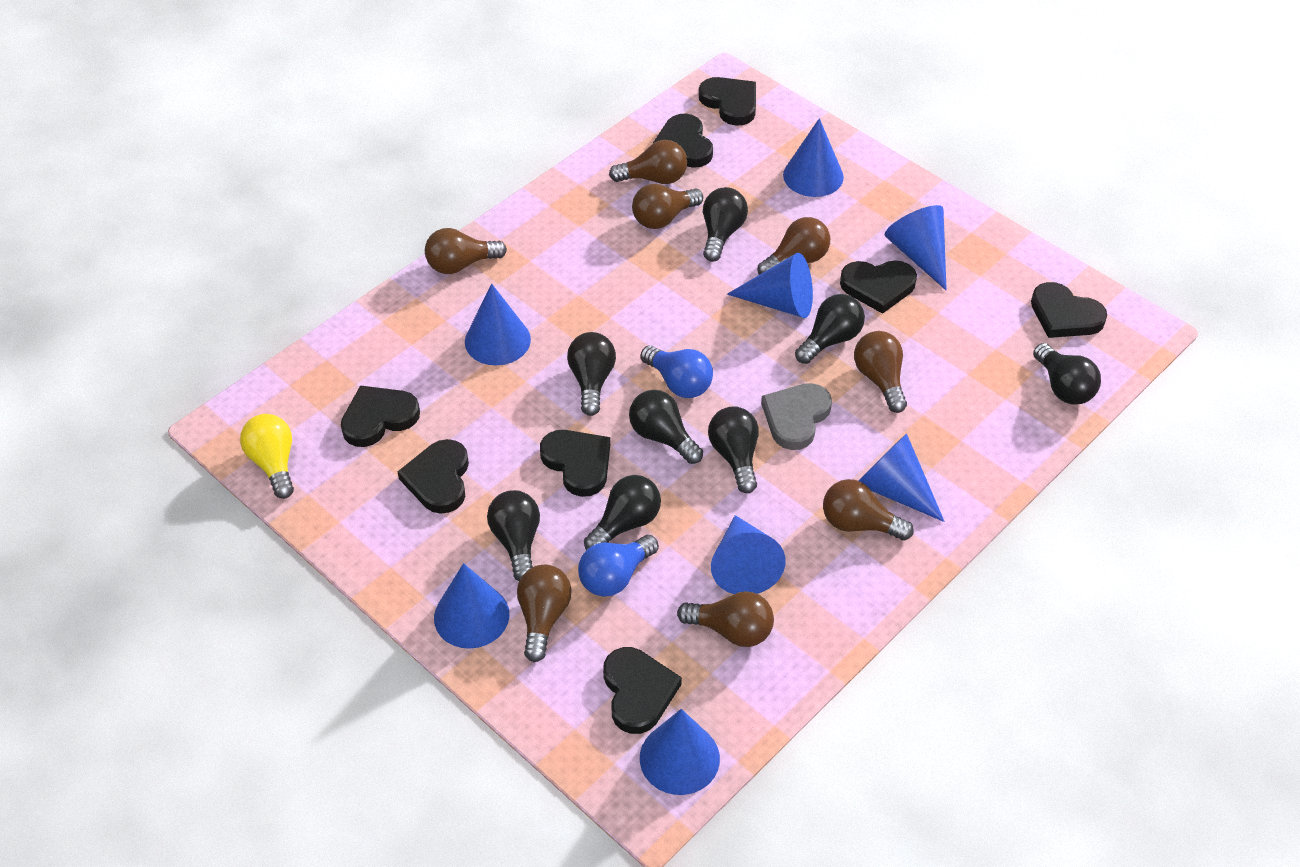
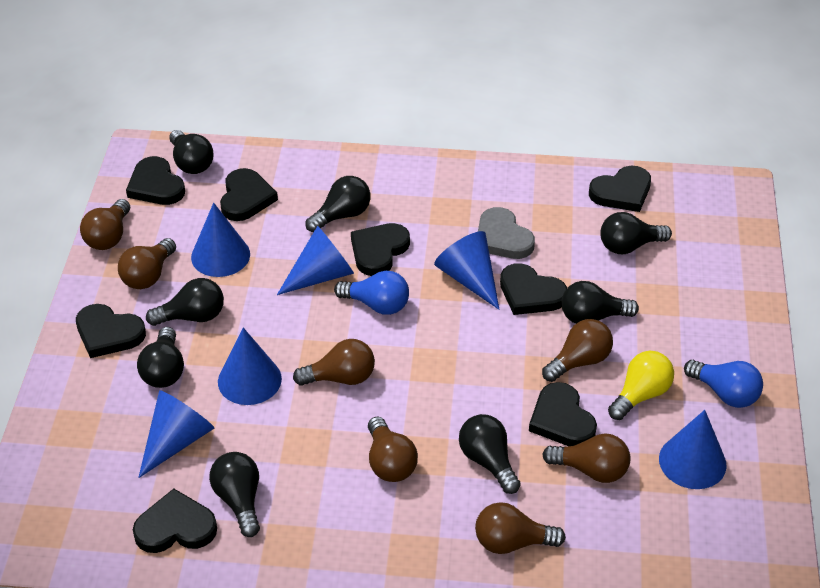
blue cone: [434,563,510,649] [465,284,531,365] [640,709,720,795] [711,515,786,594] [727,253,813,318] [783,118,844,197] [859,433,945,522] [885,205,947,290] = 8 -> [138,390,214,478] [191,203,250,277] [218,327,282,405] [277,226,354,295] [434,231,499,310] [659,410,727,489] = 6
brown light bulb: [425,228,507,274] [517,565,572,662] [609,140,687,184] [632,184,703,229] [677,591,774,647] [758,217,830,275] [823,479,914,541] [854,331,907,413] = 8 -> [80,199,130,250] [118,238,176,289] [293,339,375,386] [368,417,418,482] [475,502,566,554] [542,319,613,382] [542,433,630,483] = 7

